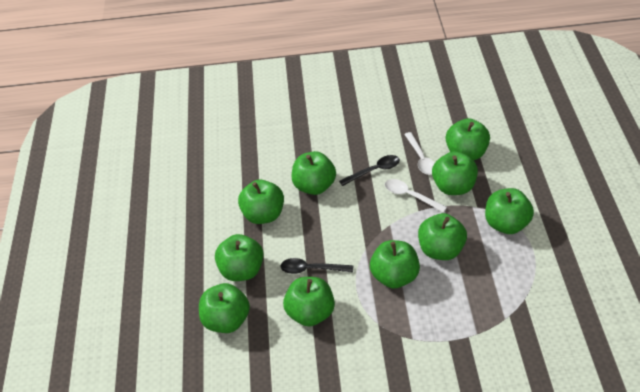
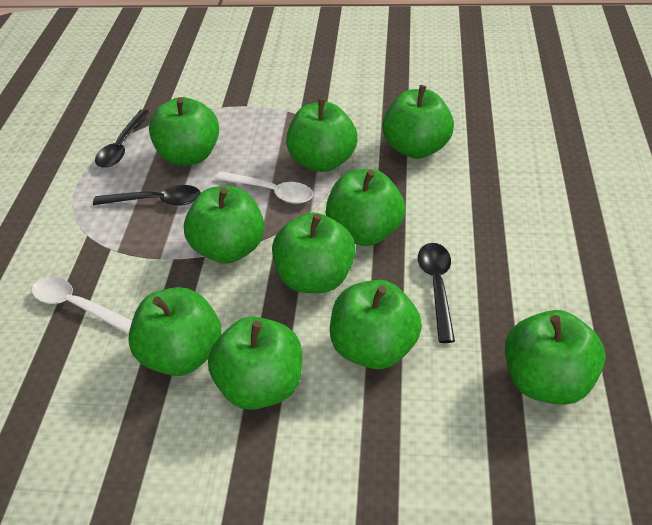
black spoon: [280,258,353,274] [339,155,400,186] = 2 -> [93,185,201,206] [95,109,150,168] [418,243,455,343] = 3

